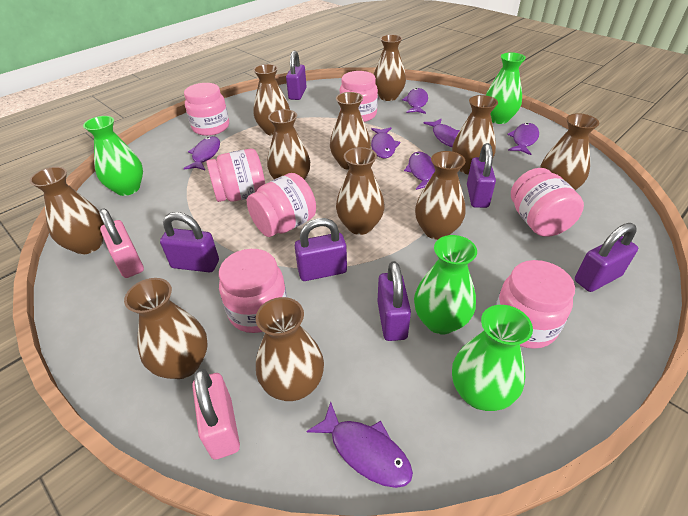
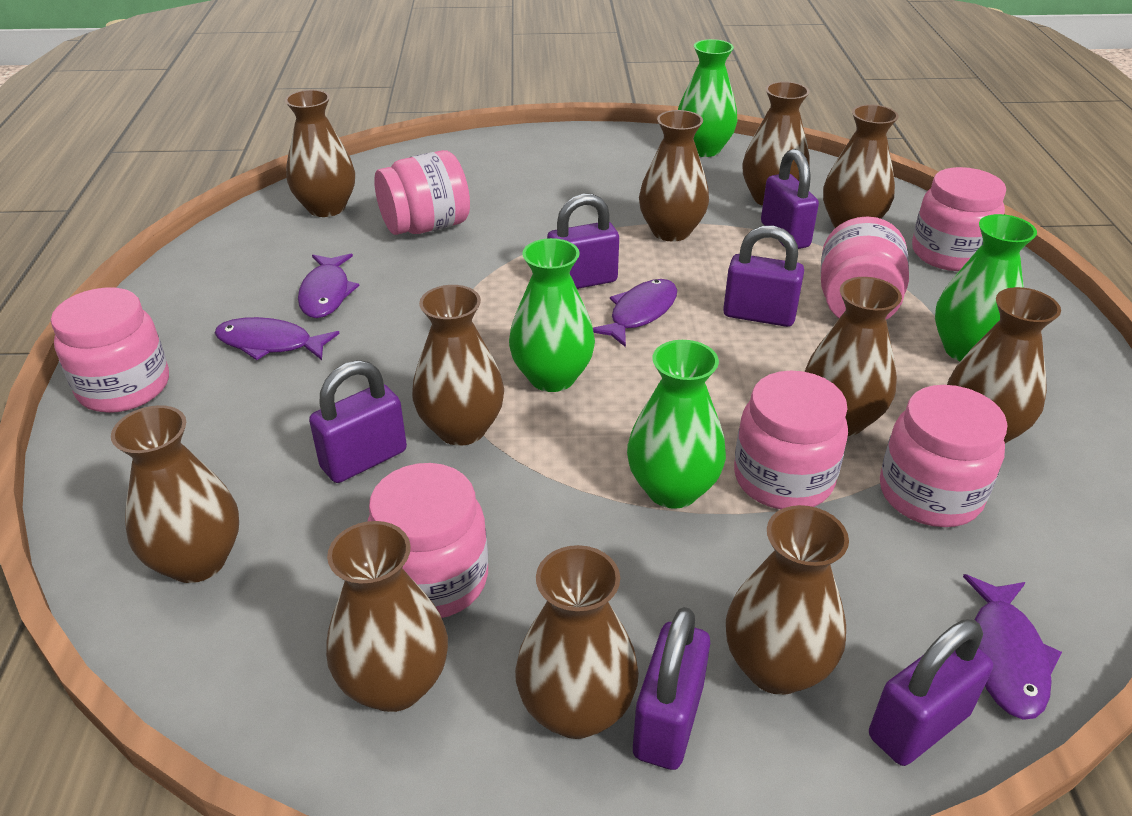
pink padlock: [99,208,144,278] [192,368,240,460] = 2 -> none = 0
purple fish: [184,136,220,170] [307,402,413,488] [371,127,400,159] [402,88,428,114] [404,152,435,190] [423,119,460,147] [507,123,539,155] = 7 -> [215,317,340,360] [298,254,360,318] [593,279,677,347] [963,574,1062,720] = 4

